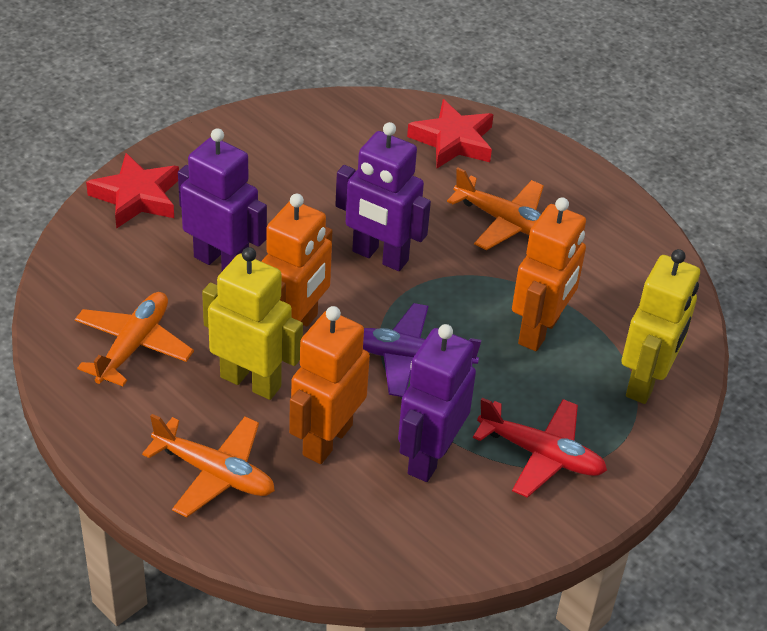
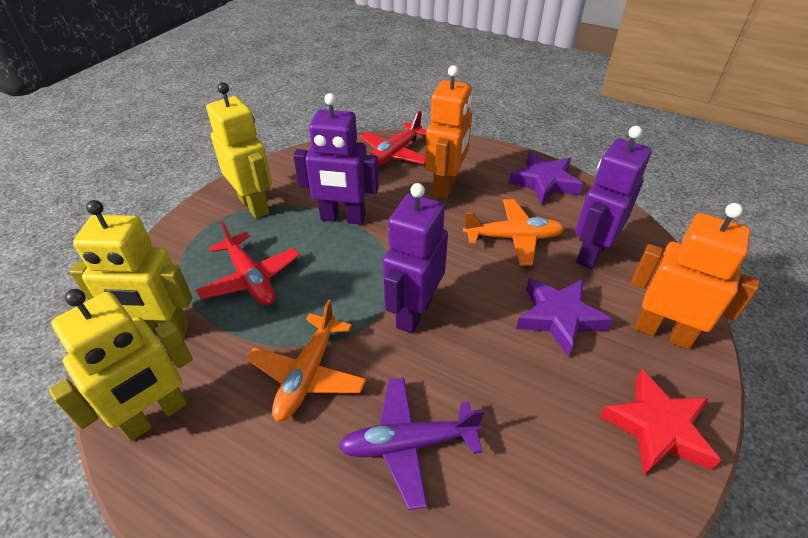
orange plane: [75,292,194,386] [142,414,275,517] [447,168,544,250] = 3 -> [246,300,366,422] [463,199,565,266] = 2
orange robot: [261,194,333,327] [289,306,370,464] [512,197,586,351] = 3 -> [425,65,472,199] [631,203,759,350] = 2
purple star: none = 0 -> [509,152,583,205] [516,278,613,357] = 2
red plane: [473,398,607,498] = 1 -> [195,221,300,305] [360,111,427,166] = 2
red star: [86,153,179,229] [407,99,494,168] = 2 -> [600,370,721,476] = 1
yellow robot: [202,247,303,400] [621,249,700,404] = 2 -> [49,289,193,441] [69,200,192,338] [206,82,272,219] = 3

